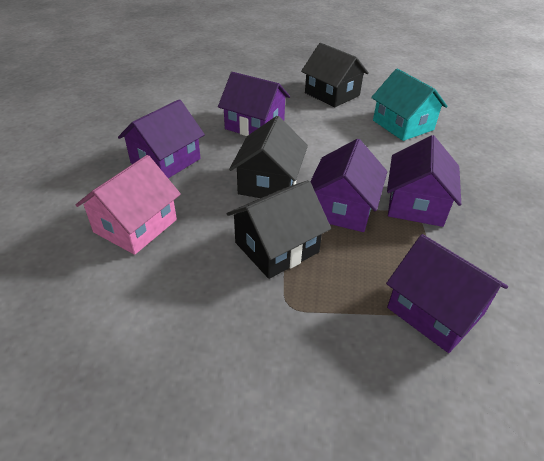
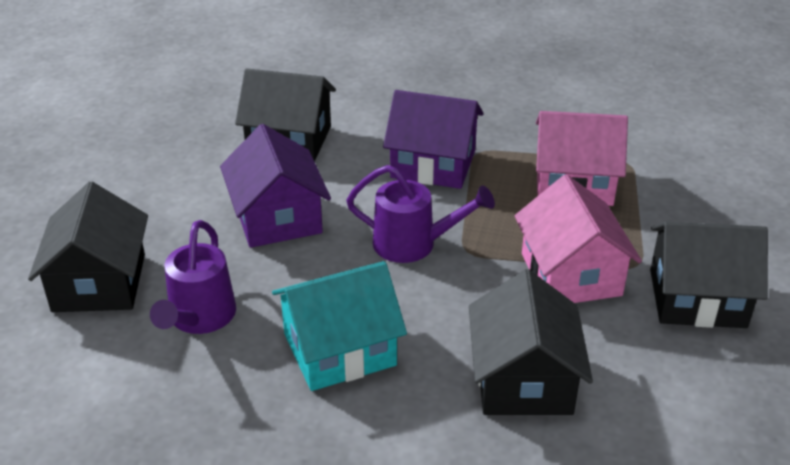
black house: [226,180,331,279] [229,116,308,198] [301,43,369,107] = 3 -> [28,182,148,312] [235,68,336,162] [469,269,593,415] [650,222,768,328] = 4
pink house: [76,155,181,255] = 1 -> [515,174,642,303] [536,111,628,206] = 2
purple house: [118,99,205,178] [218,72,290,136] [310,139,387,232] [386,234,508,353] [387,135,461,227] = 5 -> [220,124,331,248] [383,90,483,189] = 2
purple watering can: none = 0 -> [150,220,236,334] [346,165,495,263] = 2

